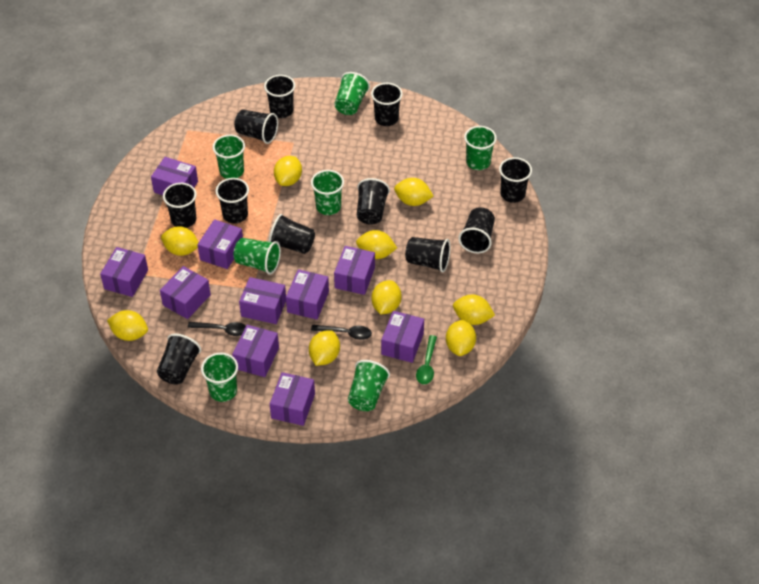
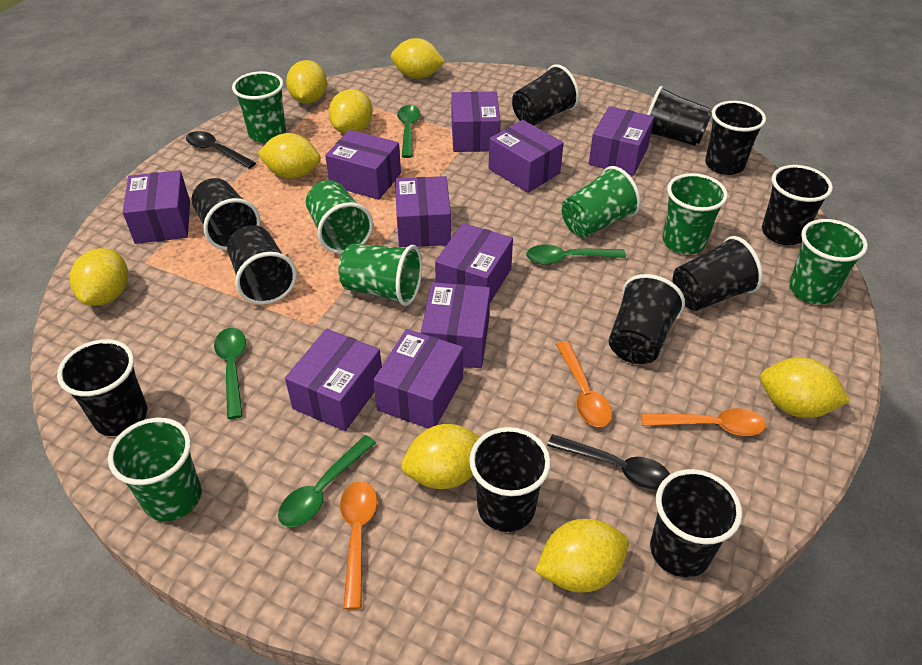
green spoon: [416,335,437,384] = 1 -> [214,328,246,419] [278,435,376,527] [397,105,421,158] [526,245,626,265] = 4
orange spoon: none = 0 -> [340,481,377,609] [556,341,612,427] [641,408,766,436] = 3
yellow lemon: [107,310,148,341] [161,226,199,256] [274,156,302,186] [309,330,340,366] [356,230,397,259] [371,280,402,315] [394,178,433,206] [446,320,476,356] [453,295,495,325] = 9 -> [70,248,128,306] [258,133,321,179] [286,60,327,104] [329,89,372,134] [391,38,445,79] [401,424,480,489] [535,519,629,593] [760,357,850,418] = 8

